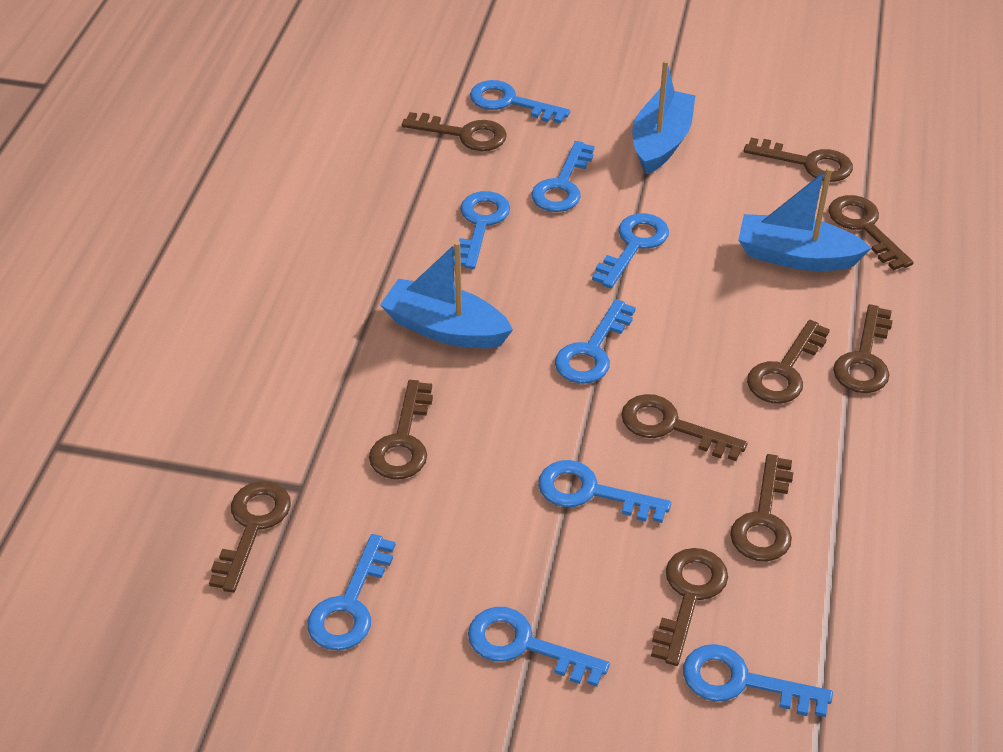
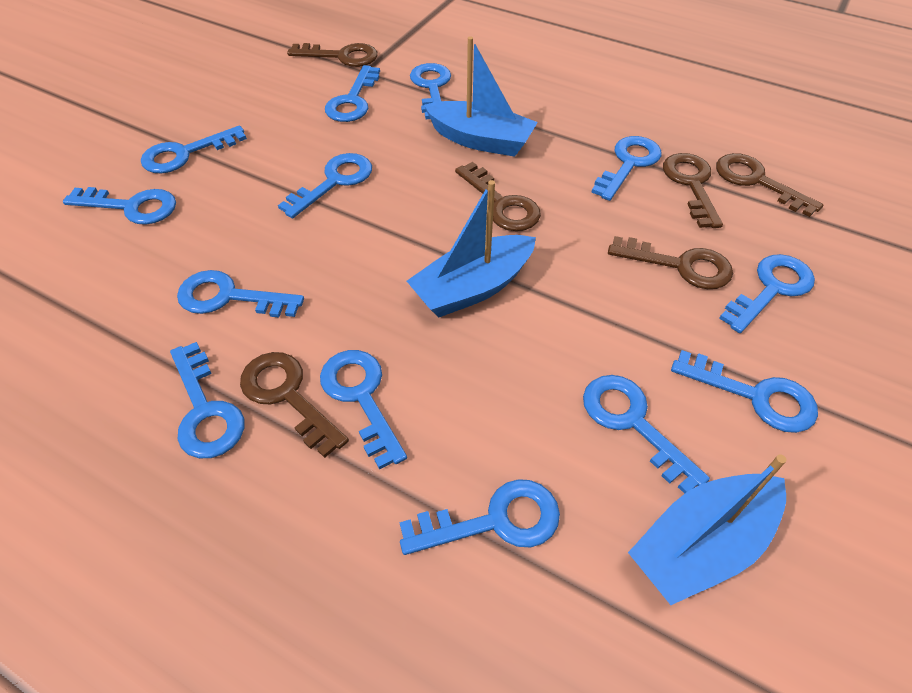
blue key: [307,534,395,650] [454,191,510,269] [468,607,610,687] [470,80,570,124] [531,141,594,212] [538,460,671,523] [555,299,636,384] [592,213,669,288] [683,644,833,717] = 9 -> [63,187,176,225] [141,125,247,173] [170,342,244,458] [177,270,304,318] [278,153,372,218] [320,350,407,470] [325,65,380,122] [399,479,560,555] [410,63,451,119] [583,375,710,494] [591,136,661,201] [671,350,818,433] [719,254,815,333] = 13
brown key: [209,481,291,593] [369,380,433,479] [402,112,507,151] [621,394,748,461] [651,548,728,666] [730,454,793,561] [744,138,853,182] [747,320,830,403] [828,195,914,271] [833,304,893,393] = 10 -> [240,352,349,458] [287,43,378,67] [455,162,541,231] [608,236,733,289] [663,153,723,228] [716,153,823,217] = 6

